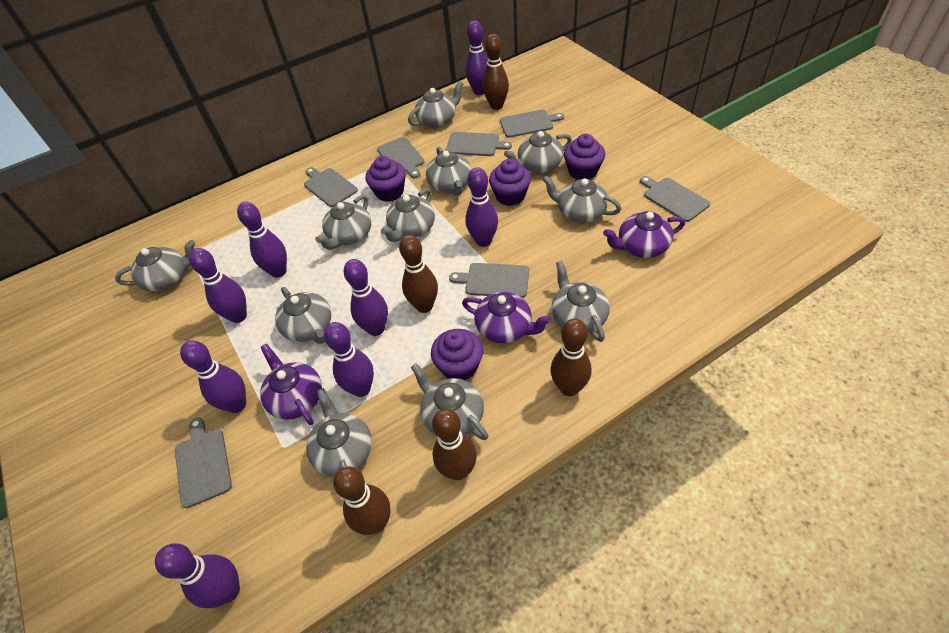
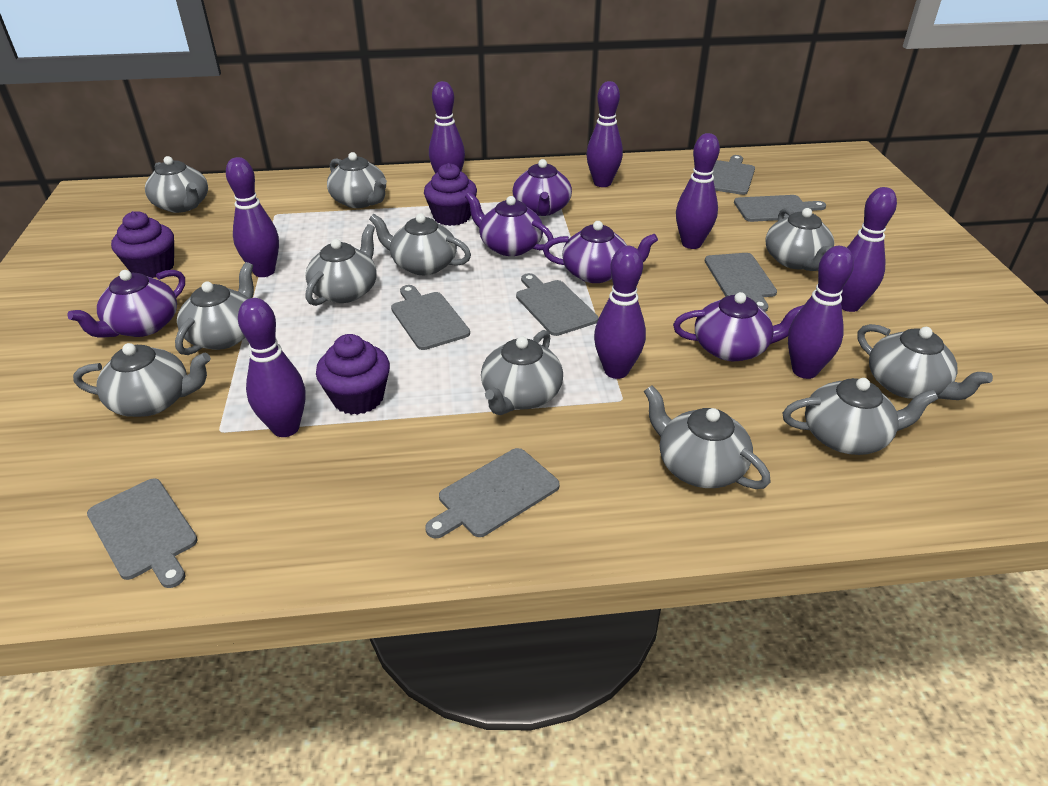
brown bowling pin: [333,466,391,535] [399,235,438,313] [432,408,477,480] [483,34,509,110] [550,318,591,396] = 5 -> none = 0
purple cupcake: [365,156,406,202] [431,329,483,380] [489,159,531,206] [564,134,605,180] = 4 -> [111,211,174,278] [316,334,390,415] [424,163,477,226] = 3
purple teapot: [260,344,322,425] [462,292,551,343] [603,211,685,258] = 3 -> [68,270,185,338] [465,192,553,256] [512,159,572,216] [543,221,658,283] [673,292,804,361] = 5

